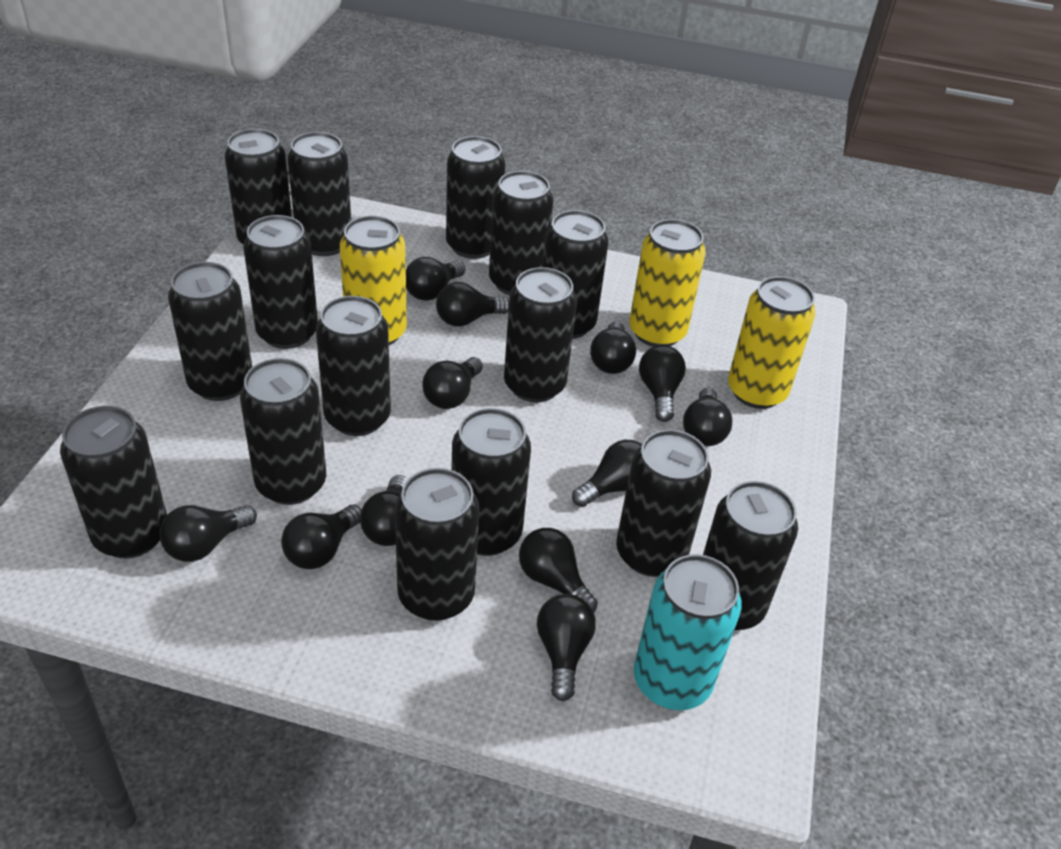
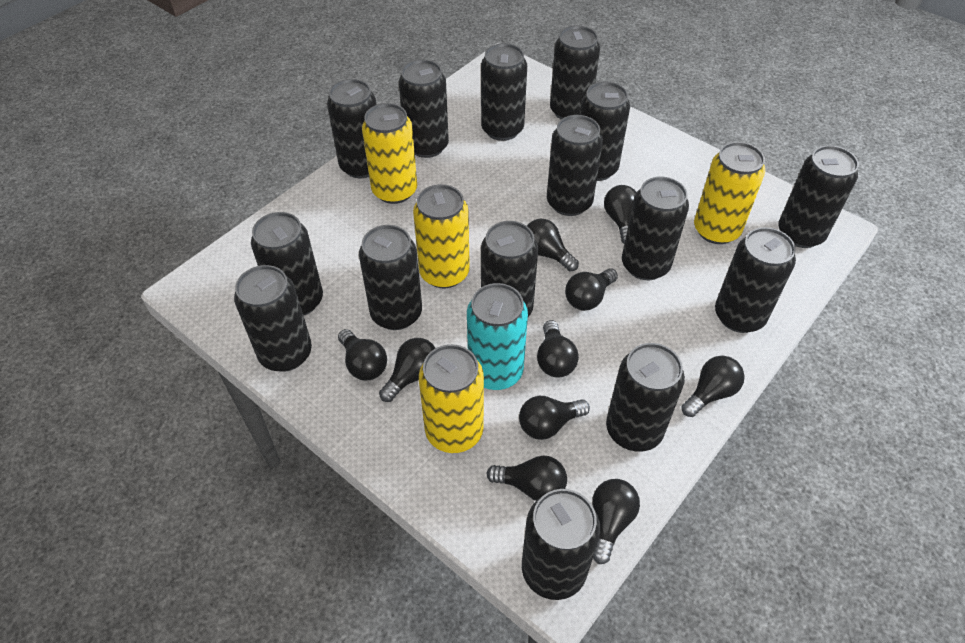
black light bulb: [159,505,257,562] [281,504,361,569] [360,475,408,546] [406,257,465,301] [422,357,483,409] [436,282,509,327] [519,528,598,612] [537,594,596,701] [572,440,642,507] [590,321,636,374] [639,345,686,422] [683,388,732,446] = 12 -> [338,329,387,381] [379,338,435,402] [486,456,567,501] [519,396,590,440] [527,219,579,271] [537,320,579,377] [565,268,618,311] [592,479,640,564] [604,185,636,244] [682,356,745,417] = 10
yellow can: [340,216,407,345] [629,219,706,347] [728,276,816,409] = 3 -> [362,103,417,204] [413,184,470,288] [419,344,484,453] [694,142,765,244] = 4

